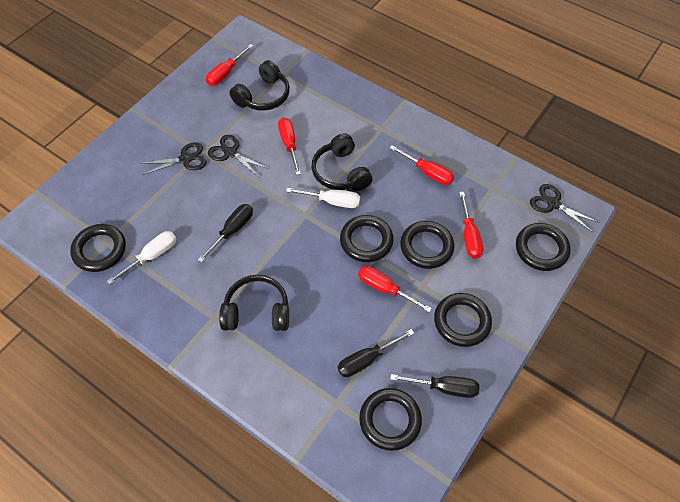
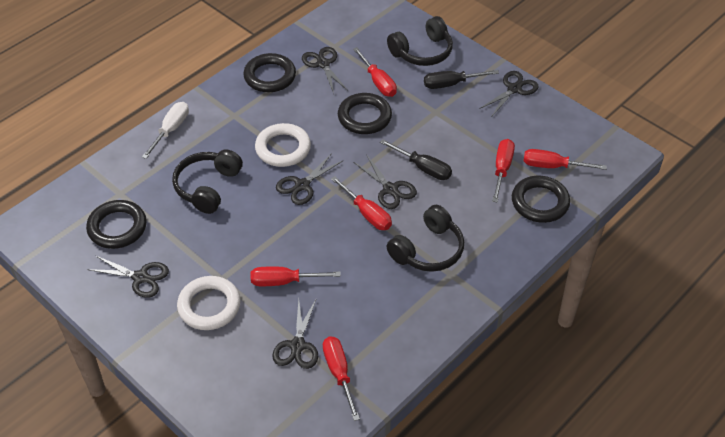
black ring: [70,224,126,272] [340,215,394,262] [359,388,422,451] [400,221,455,269] [434,293,492,347] [516,223,571,271] = 6 -> [86,200,147,249] [243,53,296,92] [338,93,392,134] [512,176,570,223] = 4
black scissors: [140,143,207,175] [208,135,269,177] [530,184,599,232] = 3 -> [87,256,169,298] [272,299,318,369] [276,153,344,205] [302,47,348,93] [353,154,417,209] [479,71,538,116] = 6
black screwdriver: [198,204,253,263] [338,329,414,377] [390,374,479,398] = 3 -> [380,139,452,180] [424,70,499,89] = 2
red screwdriver: [206,44,253,86] [278,118,301,175] [358,266,432,312] [390,145,454,185] [459,192,483,259] = 5 -> [251,267,341,286] [323,336,360,421] [331,176,392,230] [353,47,397,97] [492,139,515,203] [524,149,607,170] = 6
white ring: none = 0 -> [177,276,240,330] [255,123,311,167] = 2
white screwdriver: [107,231,176,285] [286,188,360,208] = 2 -> [142,102,189,159] = 1

